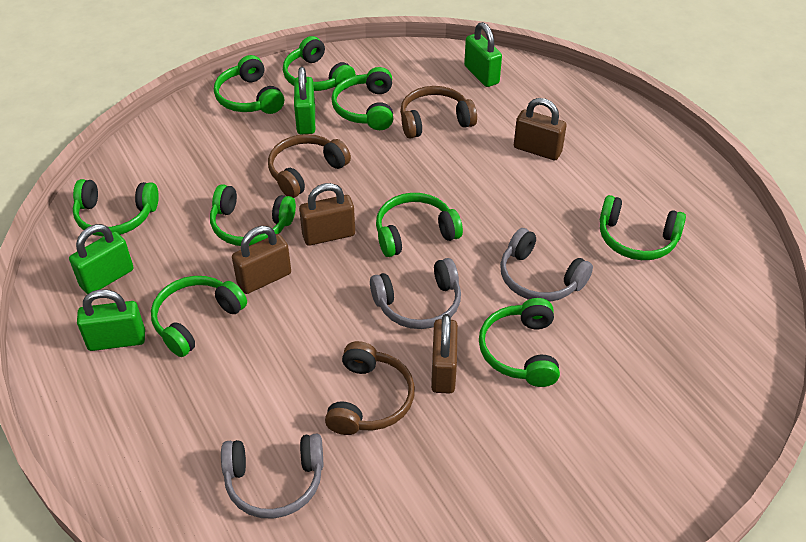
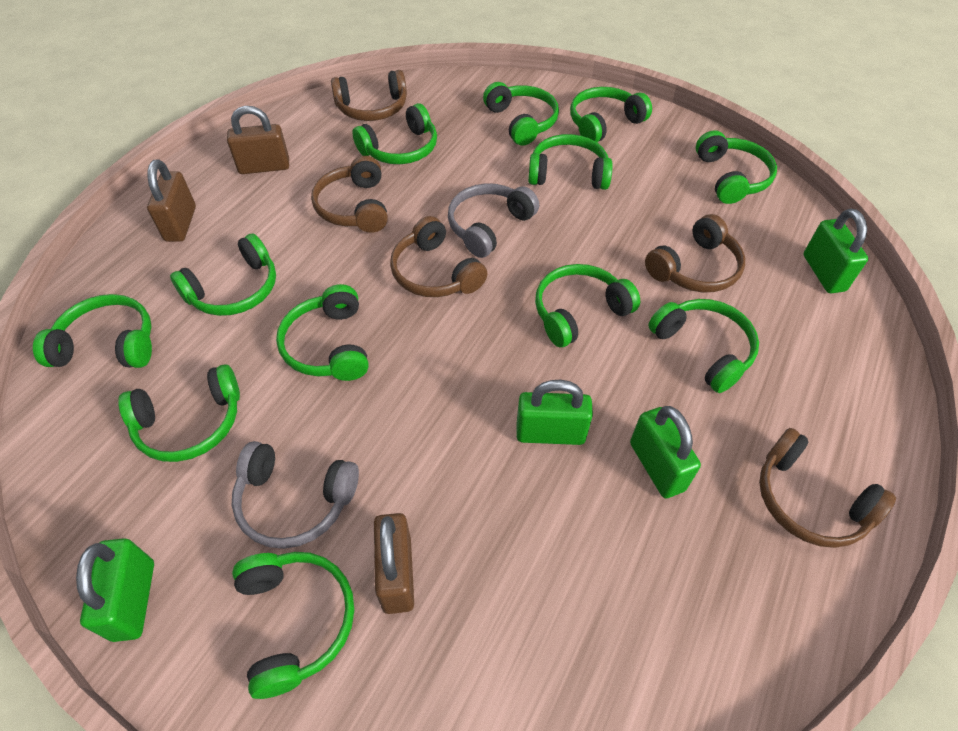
brown headphones: [268,134,351,198] [325,341,415,435] [400,86,477,139] = 3 -> [311,156,388,233] [331,70,407,121] [390,216,487,297] [645,214,745,292] [759,428,896,548] = 5
brown padlock: [232,226,291,294] [299,183,355,246] [431,314,458,394] [514,98,567,160] = 4 -> [147,159,196,242] [227,106,289,174] [374,513,414,614] = 3
green headphones: [73,179,159,237] [151,276,247,357] [210,184,296,246] [214,55,284,114] [283,36,356,91] [332,67,393,130] [376,193,463,257] [479,298,560,387] [600,195,686,260] = 9 -> [33,294,152,368] [118,364,240,462] [170,234,276,316] [232,552,354,699] [276,284,369,381] [352,103,437,164] [483,82,559,146] [528,134,613,190] [535,264,640,347] [570,87,652,142] [648,299,759,393] [696,130,777,204] = 12
grey headphones: [221,434,323,519] [370,258,461,329] [500,228,593,302] = 3 -> [232,441,359,549] [448,183,539,258] = 2

